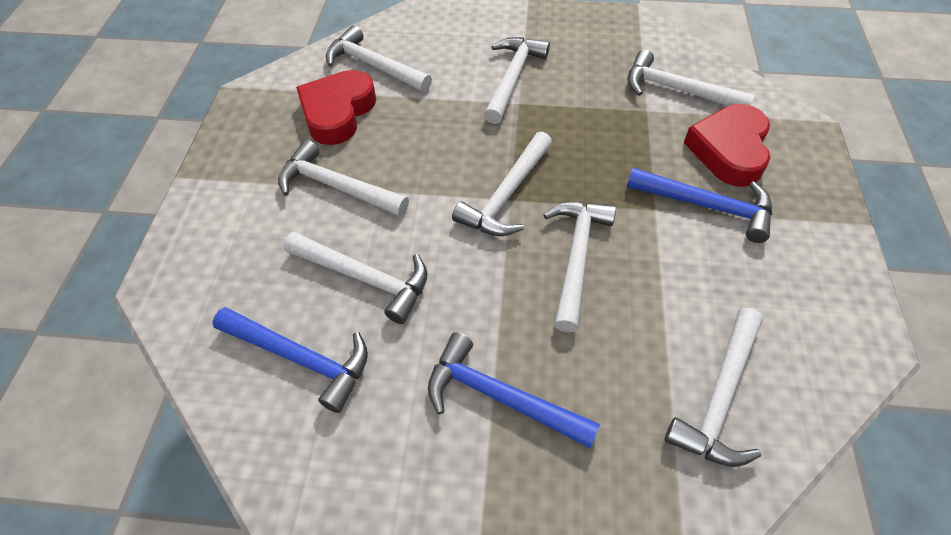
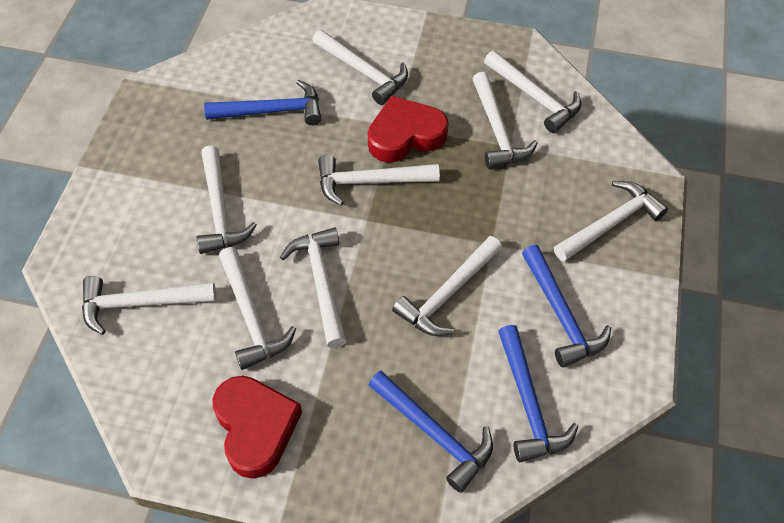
blue hammer: [212,307,368,413] [428,332,600,448] [627,168,772,243] = 3 -> [204,80,321,125] [368,371,493,493] [498,325,579,462] [522,245,611,367] = 4
white hammer: [278,140,409,217] [284,232,428,324] [326,25,432,92] [452,131,552,236] [484,37,550,124] [544,202,616,333] [627,50,755,106] [665,308,763,467] = 8 -> [82,276,216,335] [196,145,257,254] [219,247,296,370] [280,227,346,348] [312,30,408,105] [318,155,440,206] [392,236,502,336] [473,72,538,169] [484,50,581,133] [554,181,668,262] = 10

